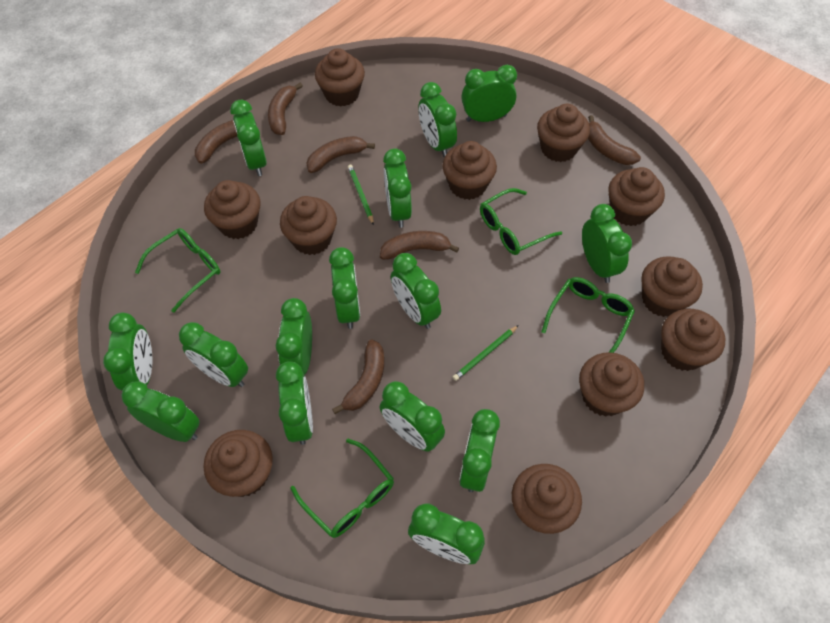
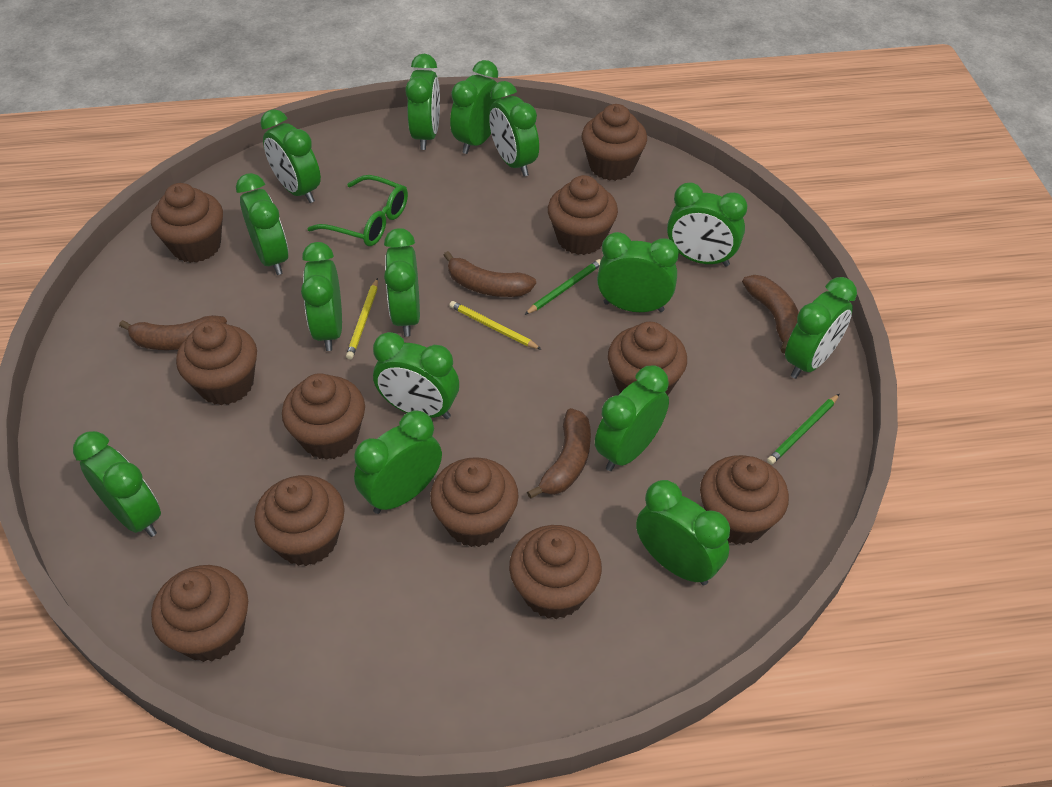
brown banana: [195,120,257,164] [268,83,303,135] [306,136,375,173] [332,340,384,414] [380,231,459,260] [588,115,641,165] = 6 -> [119,315,227,350] [443,251,536,297] [527,408,591,499] [742,275,799,353] = 4
green glasses: [135,228,221,313] [290,439,394,538] [480,188,562,255] [541,277,635,353] = 4 -> [307,175,408,246] = 1
yellow pencil: none = 0 -> [346,278,378,359] [449,301,542,350] = 2

